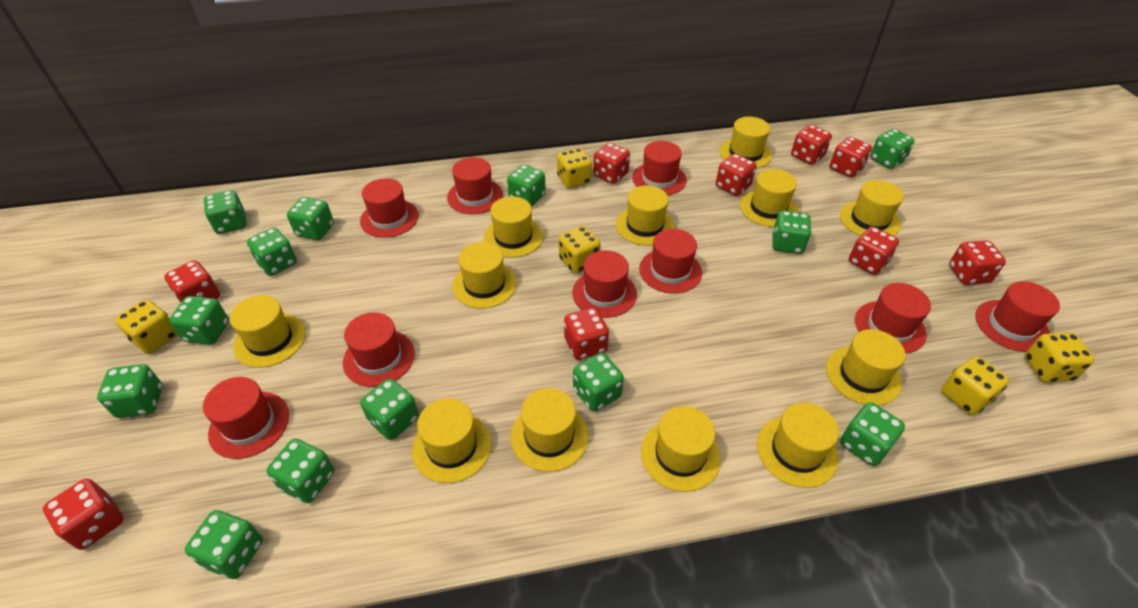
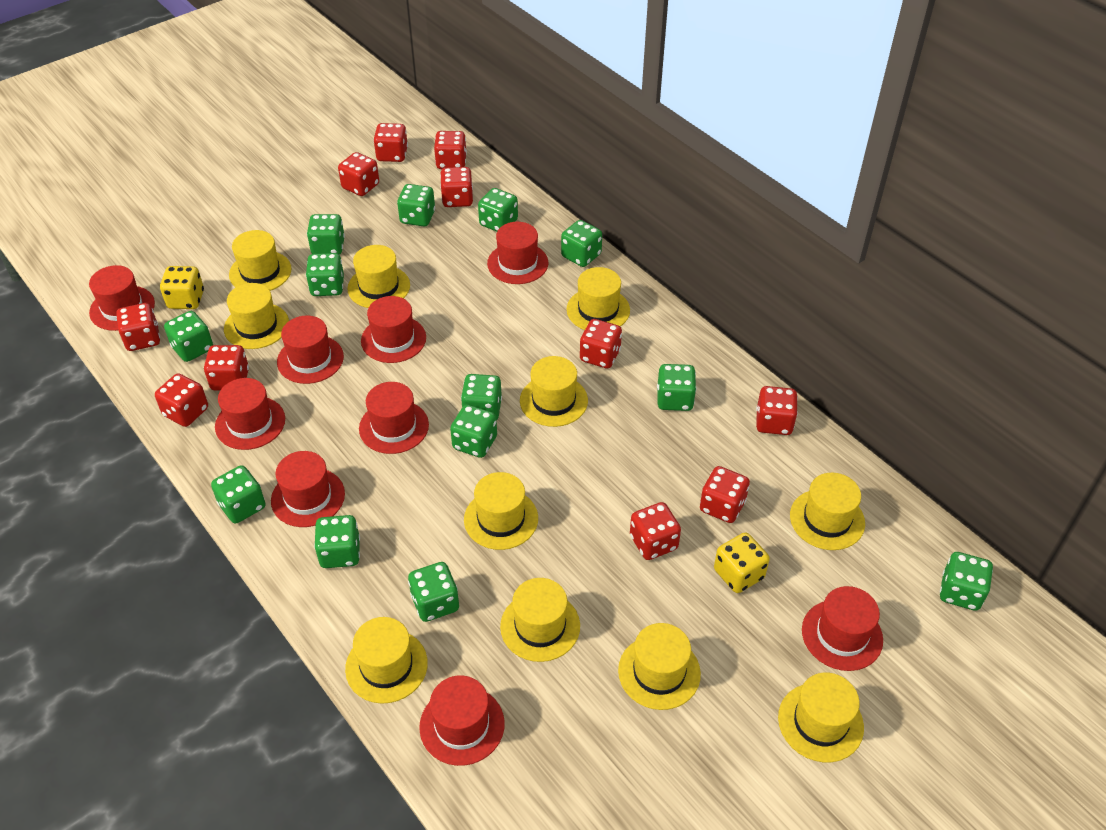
red dice: [43,479,124,550] [164,260,220,302] [564,307,609,360] [593,143,630,184] [716,154,757,196] [791,125,832,165] [830,137,872,178] [849,226,899,275] [949,240,1006,285] = 9 -> [116,303,160,351] [155,373,208,427] [204,345,249,391] [338,152,379,196] [373,123,408,162] [434,131,467,169] [440,167,473,207] [580,319,622,368] [630,502,681,560] [700,466,750,523] [756,386,798,435] = 11
yellow dice: [115,300,178,354] [557,148,592,188] [559,226,601,274] [941,356,1009,415] [1025,332,1095,383] = 5 -> [160,266,204,309] [714,532,770,593] = 2
yellow hat: [230,295,306,368] [412,398,491,483] [452,242,517,309] [484,196,543,258] [510,388,588,472] [616,185,674,246] [641,406,721,492] [720,117,772,169] [740,169,798,227] [757,403,839,488] [826,329,905,406] [840,180,904,236] = 12 -> [224,283,289,349] [229,230,292,291] [345,617,428,704] [347,245,410,308] [464,472,538,550] [500,578,580,662] [520,356,588,427] [566,267,630,330] [618,623,701,710] [778,673,864,762] [790,473,865,550] = 11

